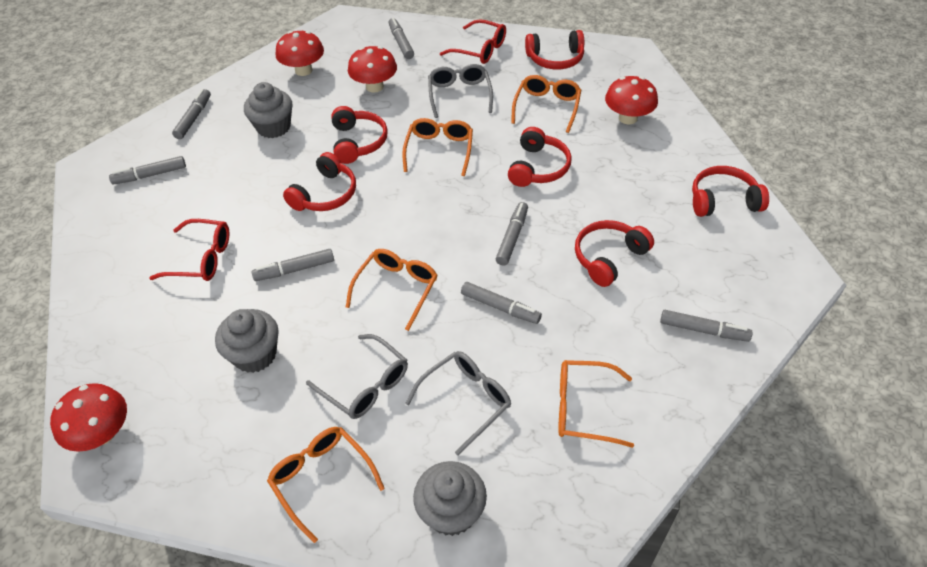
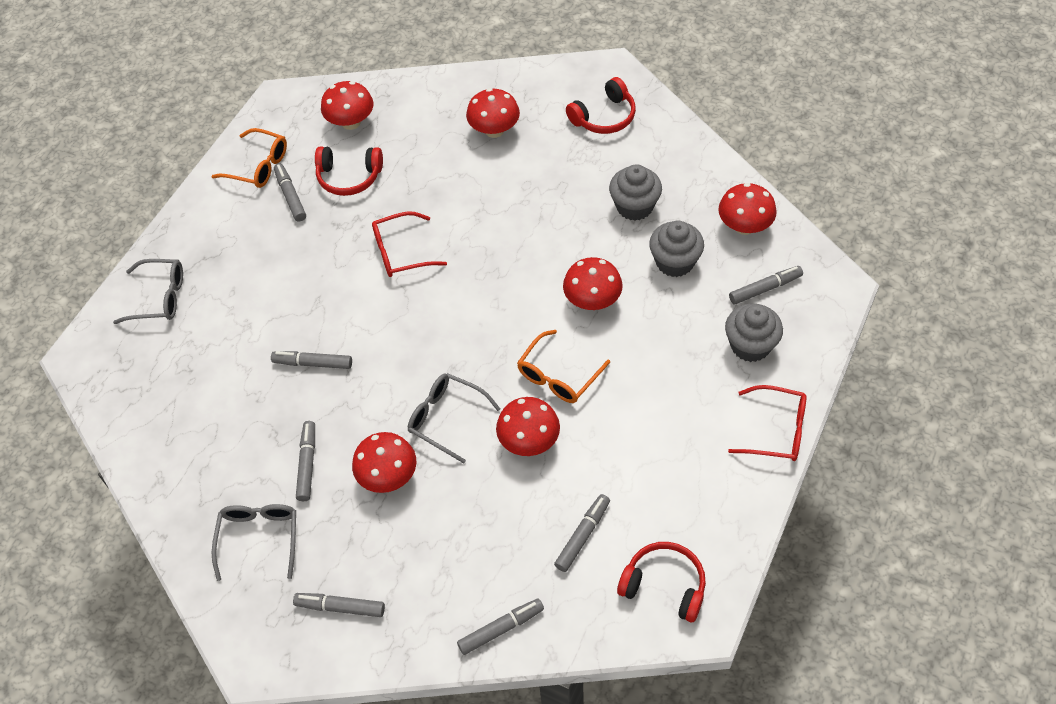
orange glasses: [267,427,385,543] [346,249,438,331] [402,118,473,176] [511,75,581,133] [558,360,634,448] = 5 -> [211,128,287,188] [517,330,610,403] = 2
red headphones: [283,152,356,211] [331,106,388,164] [508,127,572,187] [525,30,584,69] [575,220,654,287] [692,166,769,217] = 6 -> [315,146,383,196] [566,77,636,134] [617,542,706,622] = 3
red mushroom: [50,383,127,452] [276,31,324,76] [348,46,397,93] [605,76,658,124] = 4 -> [321,81,374,130] [352,432,417,493] [466,88,520,138] [496,397,560,456] [563,257,623,310] [718,183,776,235] = 6

